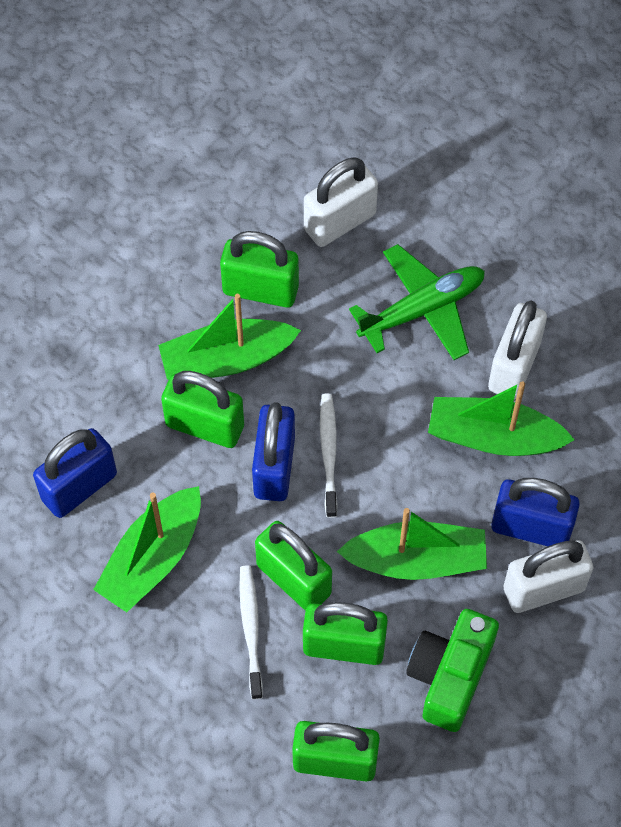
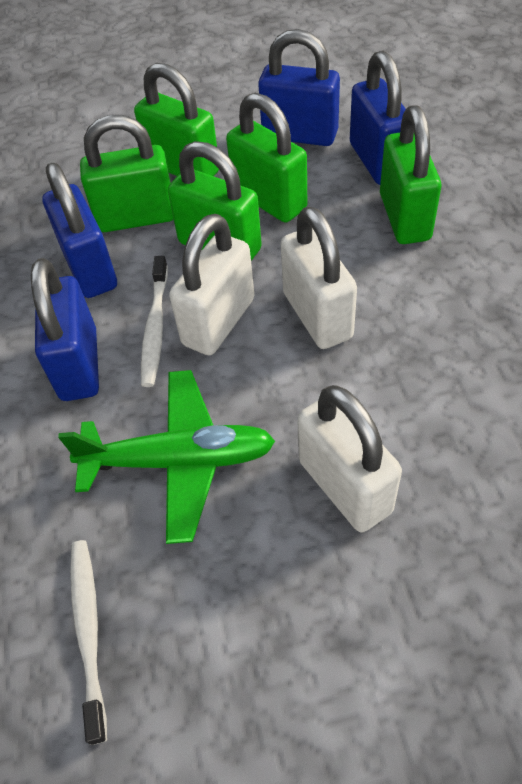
blue padlock: [33,428,117,518] [252,402,295,501] [491,478,580,546] = 3 -> [31,258,99,401] [42,163,117,298] [258,29,340,146] [350,51,406,185] = 4
green boat: [93,486,201,612] [158,294,301,380] [337,508,487,580] [428,381,575,456] = 4 -> none = 0
green camera: [406,609,499,732] = 1 -> none = 0

